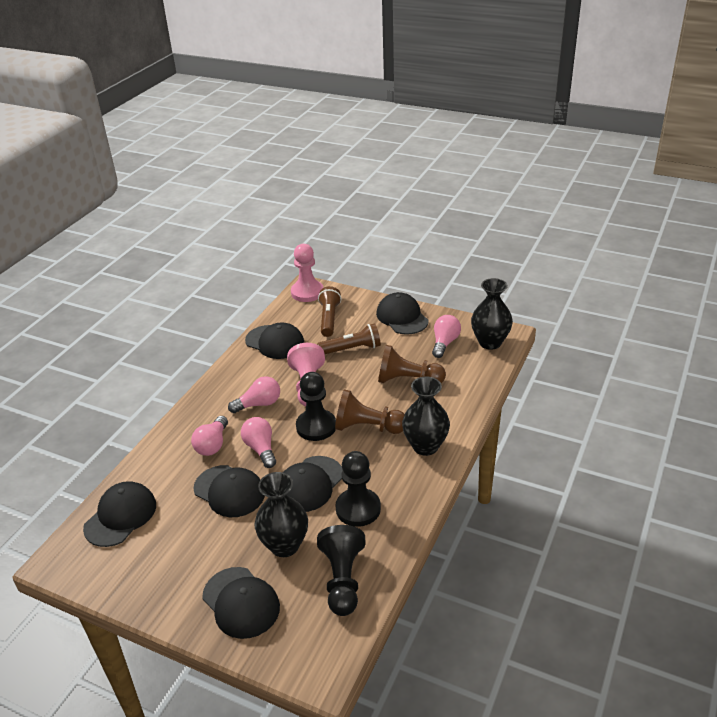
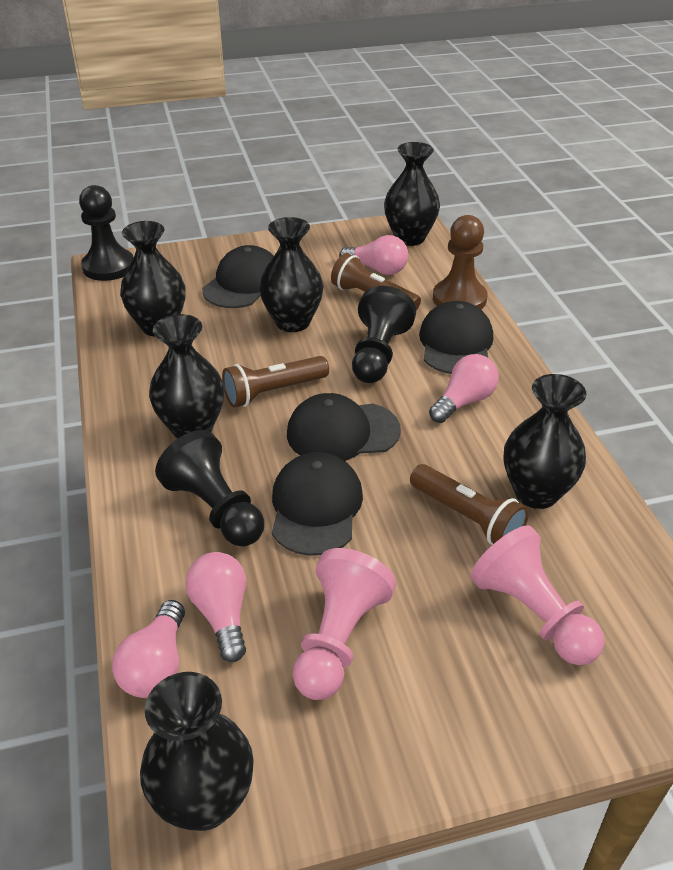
black cap: [83,481,156,547] [193,465,265,517] [202,567,280,639] [245,323,304,359] [283,456,342,512] [376,292,429,335] = 6 -> [202,245,274,308] [272,452,363,556] [287,393,401,461] [419,301,493,374] = 4
black vase: [255,472,308,557] [402,376,450,456] [471,278,513,350] = 3 -> [120,221,186,336] [140,672,254,831] [149,314,225,439] [259,217,324,332] [384,142,440,246] [504,374,586,509] = 6
brown flashlight: [317,324,381,354] [318,286,341,337] = 2 -> [222,356,329,408] [331,253,421,311] [410,464,529,545] = 3
brown pawn: [335,389,405,434] [378,345,446,383] = 2 -> [433,215,488,309] = 1

